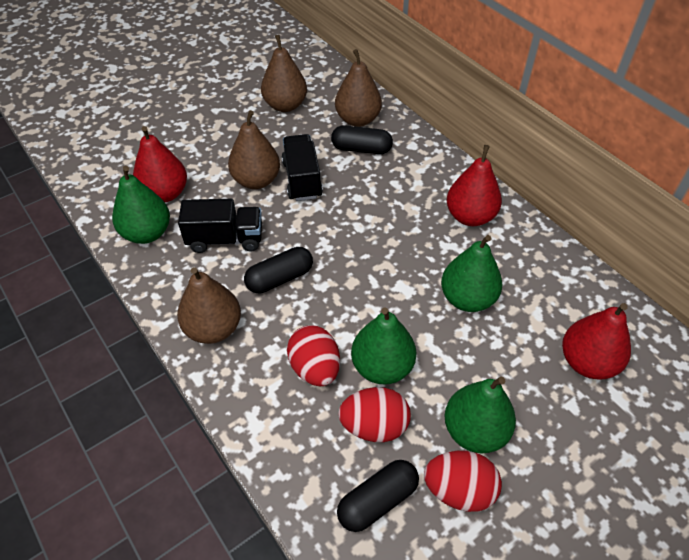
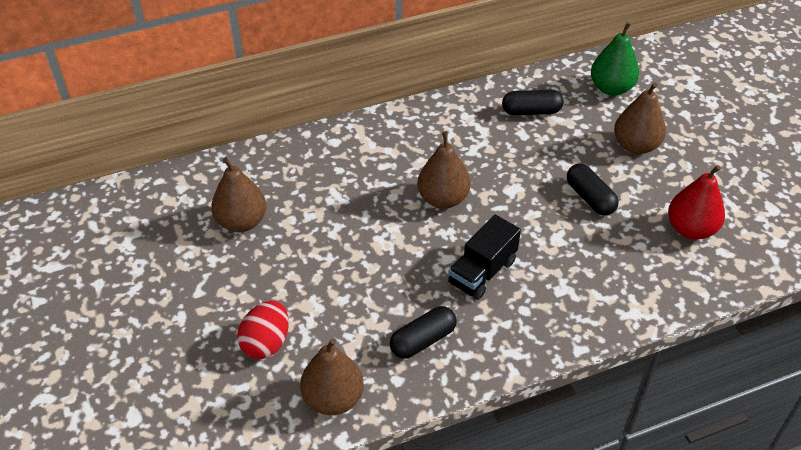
black truck: [178,199,262,253] [282,134,323,201] = 2 -> [448,215,521,300] = 1
green pear: [112,166,170,244] [351,307,416,385] [441,235,502,312] [445,377,516,453] = 4 -> [591,22,639,96] = 1
red egg: [287,325,340,386] [338,387,411,442] [424,451,502,512] = 3 -> [237,301,289,359] = 1
red pear: [133,126,187,202] [447,145,502,226] [562,303,631,380] = 3 -> [668,165,725,240] = 1

